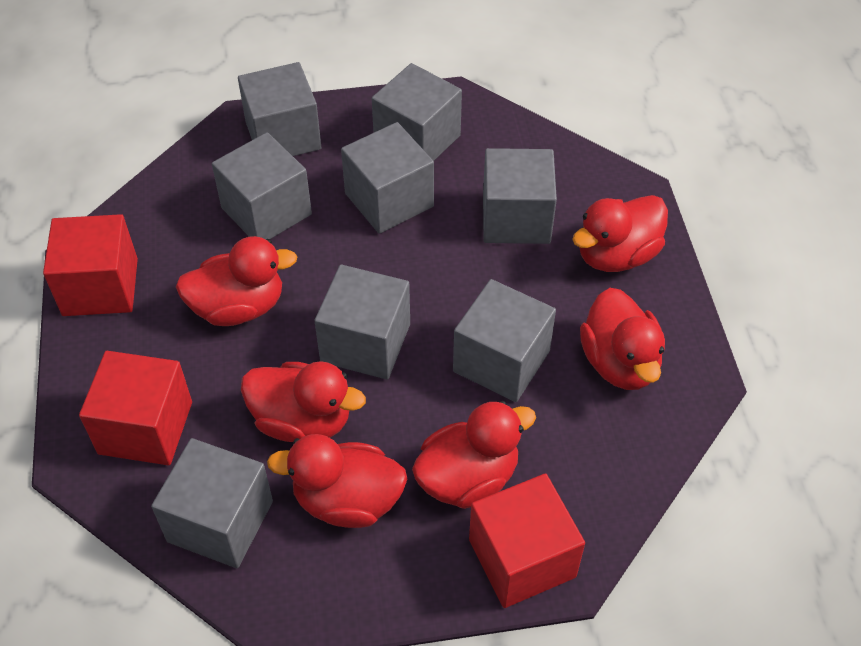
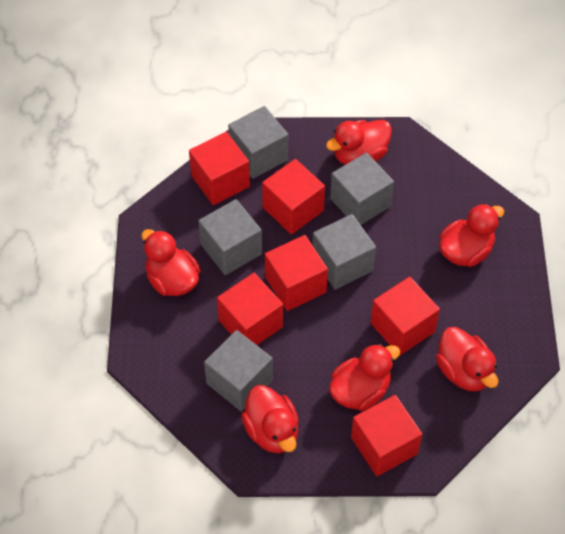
grey cube: [151,438,273,568] [212,132,312,239] [238,62,321,156] [315,265,410,379] [341,122,434,234] [372,63,462,161] [453,279,556,402] [483,148,557,244] = 8 -> [198,199,262,275] [204,330,273,411] [228,106,288,179] [313,214,376,290] [330,152,394,225] = 5
red cube: [43,214,138,316] [79,351,192,465] [469,473,585,608] = 3 -> [189,132,250,205] [217,273,283,345] [262,159,325,234] [265,235,328,311] [351,395,422,476] [371,277,440,356] = 6

